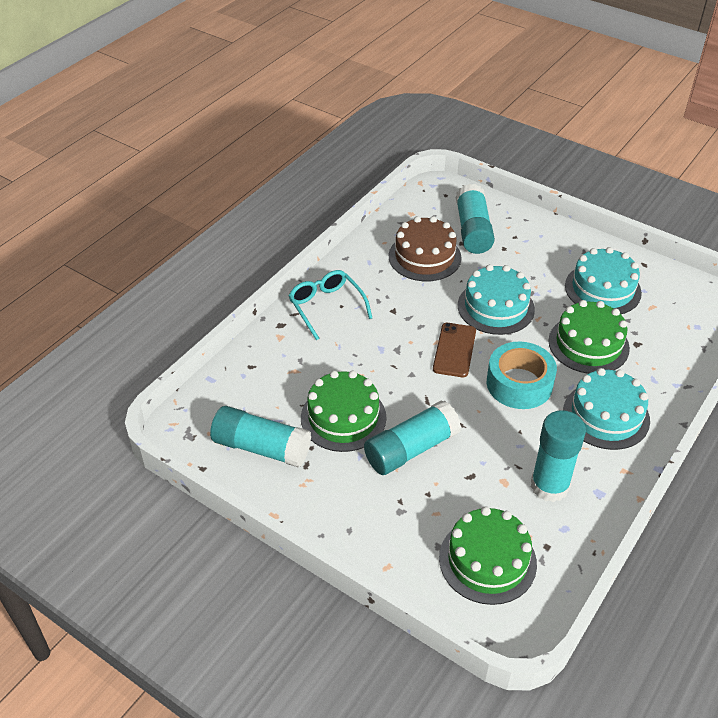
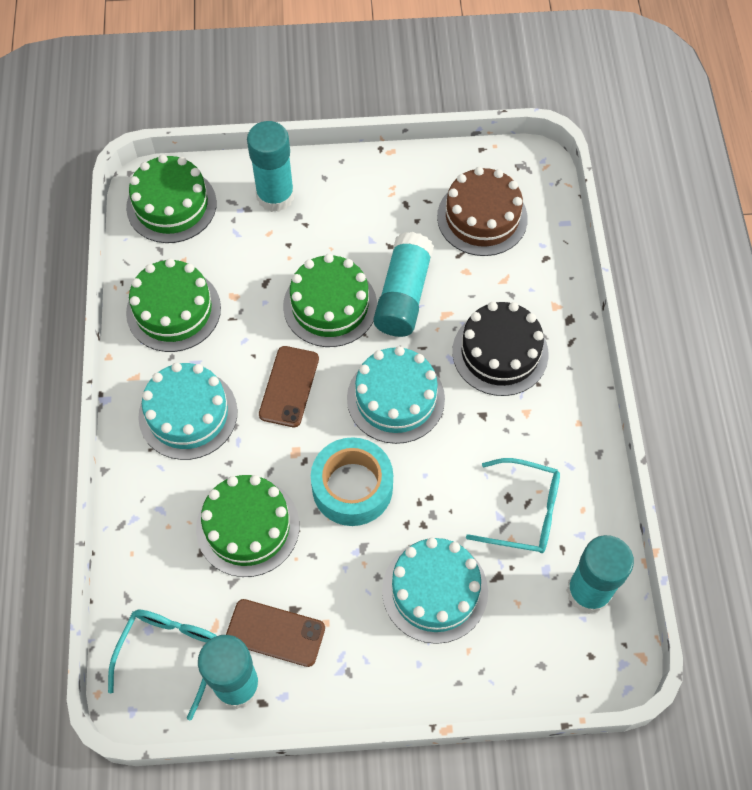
black cake: none = 0 -> [452,302,549,396] = 1
brown phone: [433,323,476,377] = 1 -> [226,599,325,667] [259,346,319,427] = 2
green cake: [301,371,387,452] [439,506,537,605] [548,300,630,374] = 3 -> [126,154,217,243] [126,258,221,352] [196,475,299,577] [283,254,377,347] = 4
turquoise glasses: [289,270,372,341] = 1 -> [108,609,217,720] [466,458,560,553] = 2

